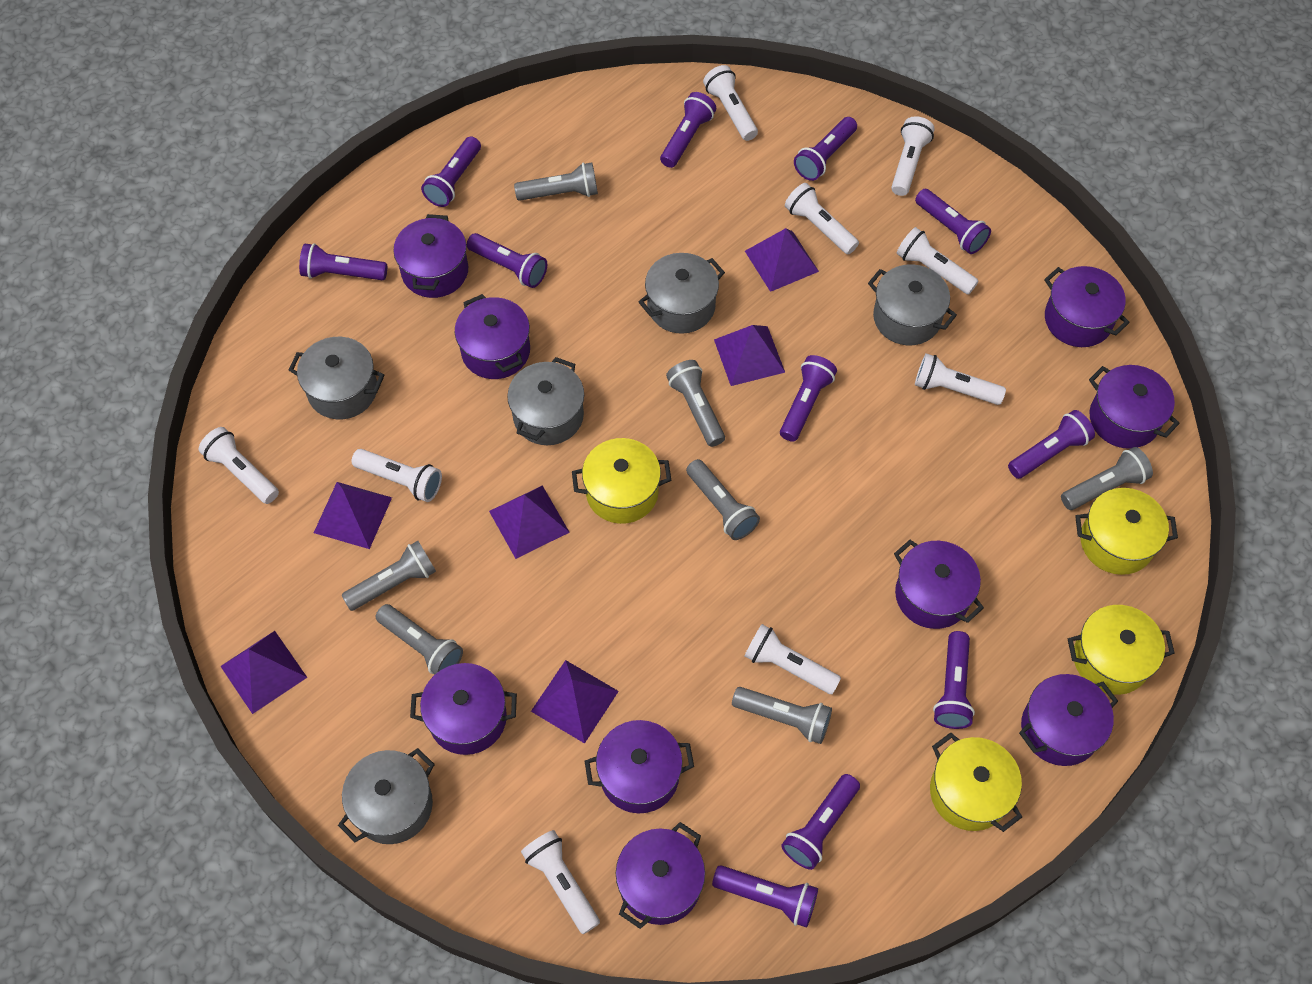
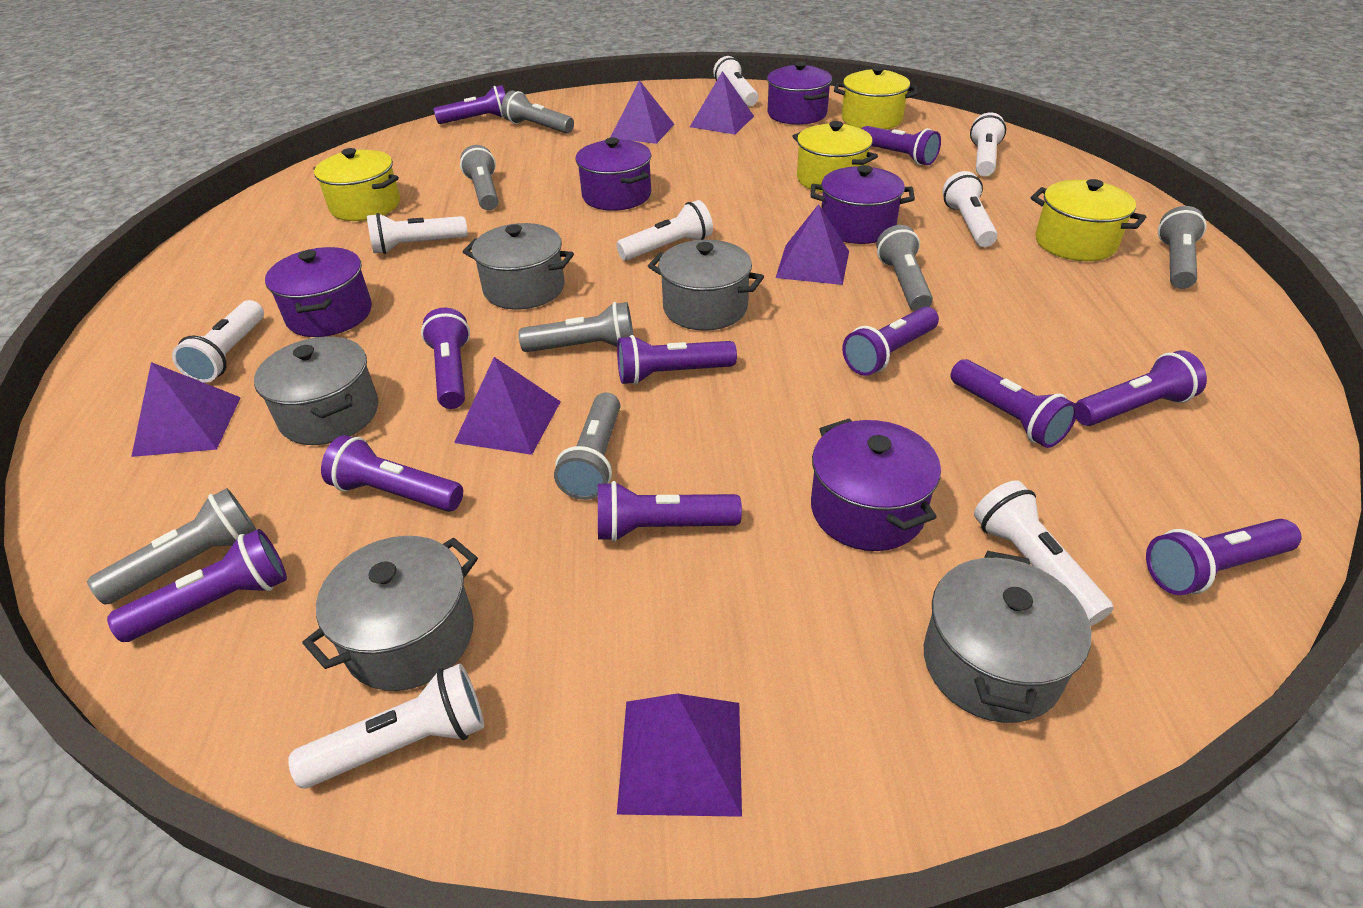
purple pot: [393,214,468,298] [410,663,517,755] [455,294,530,379] [585,720,694,813] [616,822,705,929] [894,540,984,629] [1019,674,1118,766] [1044,266,1130,347] [1089,365,1180,449] = 9 -> [265,247,372,337] [575,137,651,211] [767,62,832,125] [811,165,915,244] [811,419,941,551] = 5
white flashlight: [198,427,279,504] [352,449,442,502] [521,830,600,934] [703,65,758,141] [744,624,841,694] [785,183,859,254] [891,116,935,196] [896,227,979,294] [915,354,1006,405] = 9 -> [172,300,264,383] [288,664,484,788] [367,213,468,254] [616,200,713,261] [713,56,758,106] [943,171,998,247] [970,112,1006,176] [974,480,1114,626] = 8

